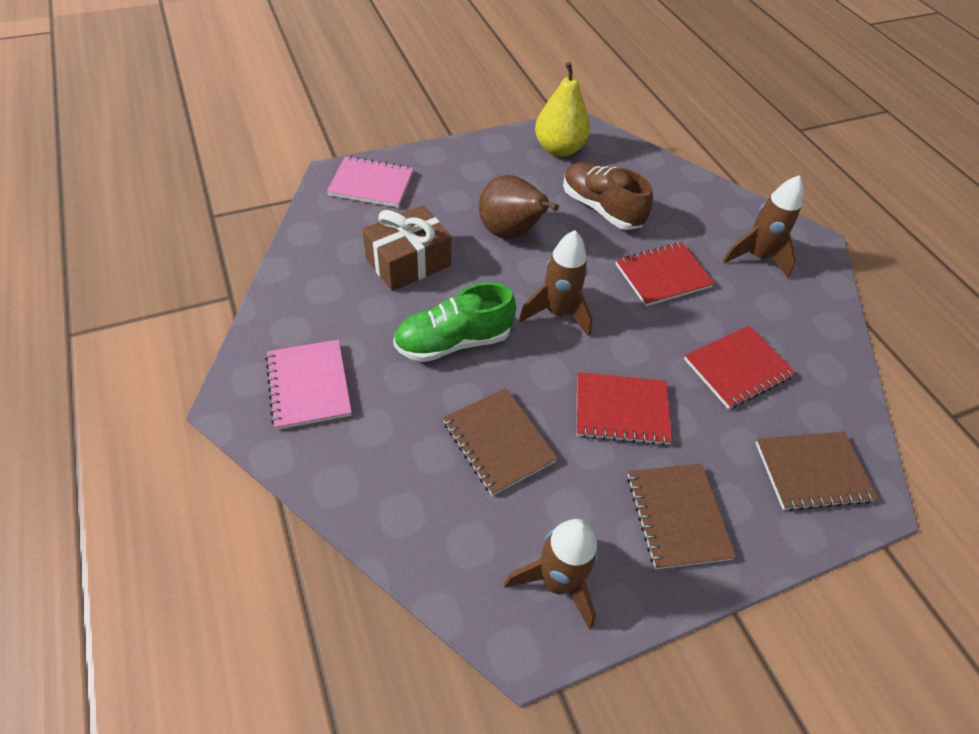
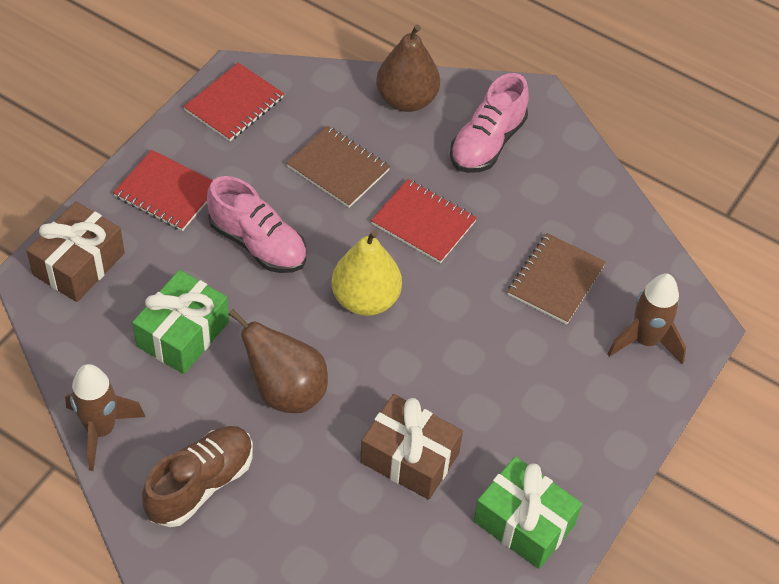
brown gift: [362,205,451,291] = 1 -> [26,201,125,302] [360,394,463,500] = 2
brown notebook: [443,388,558,496] [627,464,736,569] [756,432,878,511] = 3 -> [286,126,390,208] [507,233,606,324] = 2
brown pear: [479,175,559,239] = 1 -> [228,309,328,413] [376,24,440,112] = 2
brown rocket: [504,519,598,630] [519,230,592,337] [722,175,804,278] = 3 -> [65,364,145,471] [607,273,686,364] = 2
green gift: none = 0 -> [132,270,229,374] [473,456,582,569] = 2
green shoe: [393,282,516,362] = 1 -> none = 0
pink notebook: [265,339,352,430] [327,156,414,208] = 2 -> none = 0
pink shoe: none = 0 -> [207,176,307,273] [450,73,529,173] = 2

